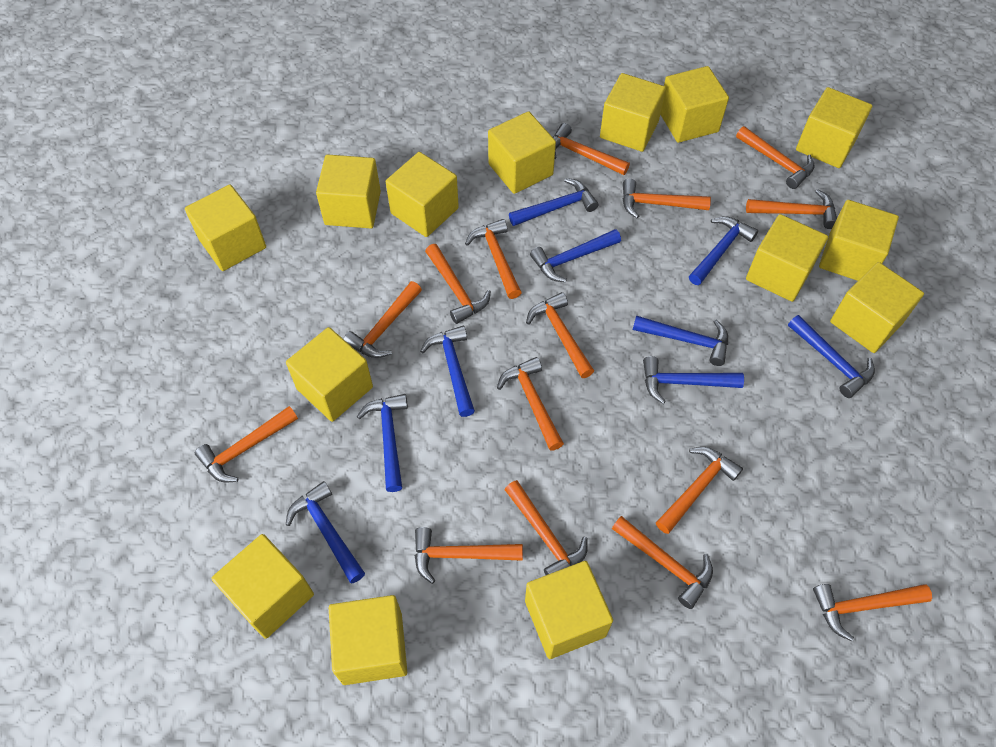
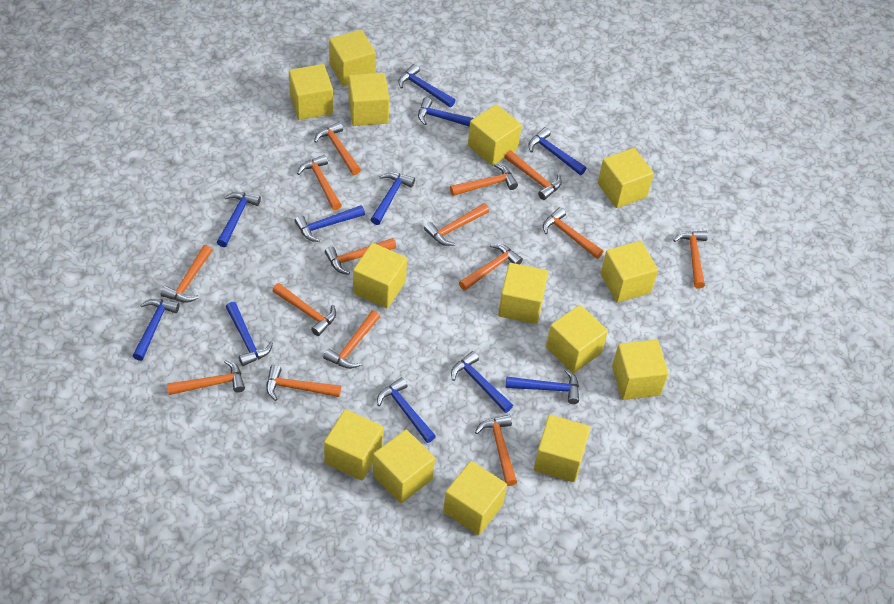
blue hammer: [286,481,365,583] [357,394,408,492] [420,326,475,417] [509,178,599,226] [530,229,621,282] [633,316,728,366] [643,356,744,404] [689,216,758,285] [788,315,875,398] = 9 -> [132,299,180,361] [217,192,261,247] [226,302,273,366] [295,205,365,242] [370,172,415,225] [377,377,436,443] [399,64,456,107] [418,97,474,127] [451,351,513,413] [506,369,579,404] [528,127,586,175] = 11

